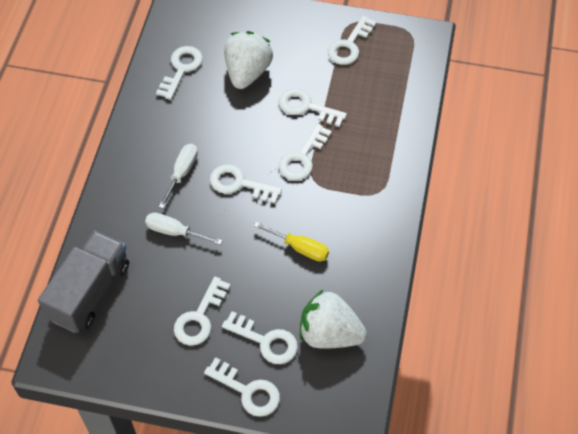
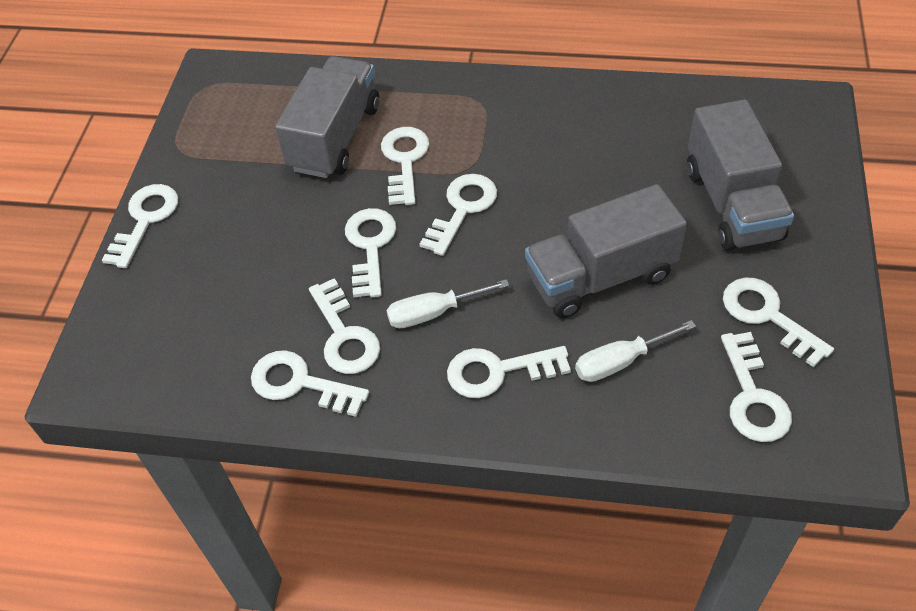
grey truck: [38,230,129,333] = 1 -> [275,56,379,178] [525,184,687,318] [687,100,794,251] = 3
white key: [156,46,203,100] [174,277,231,346] [204,357,280,417] [210,164,282,204] [222,311,298,364] [278,124,332,180] [279,88,347,127] [327,16,377,65] = 8 -> [102,184,178,268] [251,350,369,417] [309,278,380,374] [345,208,396,297] [381,127,429,205] [420,174,497,256] [447,346,571,398] [721,332,792,442] [723,277,834,367] = 9
white strawberry: [224,31,273,89] [300,290,367,349] = 2 -> none = 0
yellow screwdriver: [254,222,329,262] = 1 -> none = 0

